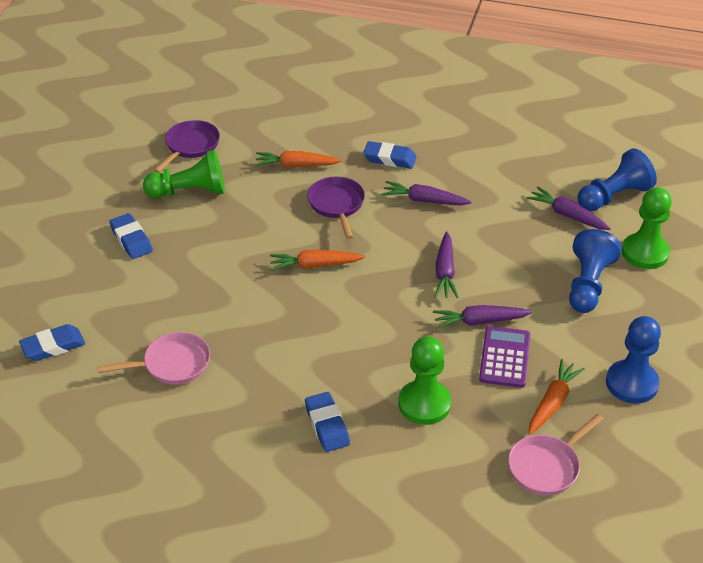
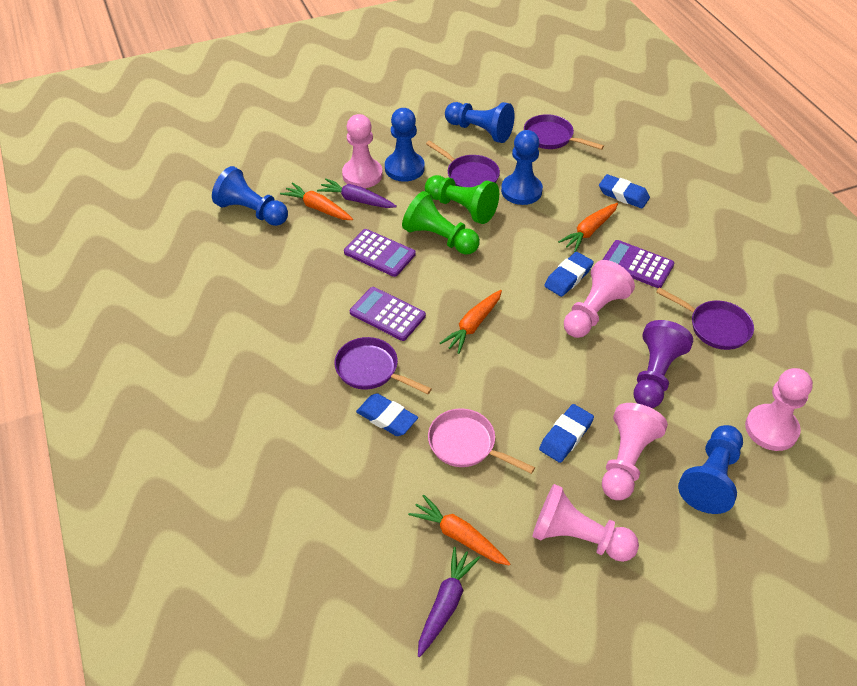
blue pawn: [569,229,622,313] [577,148,657,211] [606,316,661,404] = 3 -> [212,166,288,226] [385,108,425,182] [445,102,515,143] [501,130,543,205] [678,425,743,514] = 5
green pawn: [143,150,225,198] [398,337,451,425] [622,187,672,269] = 3 -> [402,191,480,255] [425,175,499,224] = 2
orange carrot: [255,151,342,167] [270,250,365,271] [529,359,585,435] = 3 -> [280,182,353,220] [408,495,511,566] [440,290,502,354] [558,203,618,252] = 4
pink pan: [97,332,210,384] [508,414,604,495] = 2 -> [428,408,535,474] = 1
pink pawn: none = 0 -> [342,114,383,188] [532,484,639,562] [564,260,635,338] [602,403,668,500] [745,368,813,451] = 5
purple calculator: [479,326,530,388] = 1 -> [344,229,416,277] [350,287,426,341] [603,240,674,288] = 3
purple carrot: [382,181,472,205] [433,305,533,329] [434,231,459,298] [526,186,611,230] = 4 -> [317,178,397,208] [418,547,480,657] = 2
purple pan: [154,120,220,172] [307,176,365,239] = 2 -> [334,337,432,394] [426,140,500,187] [524,114,604,150] [656,287,754,350] = 4
purple pawn: none = 0 -> [634,320,693,408] = 1

